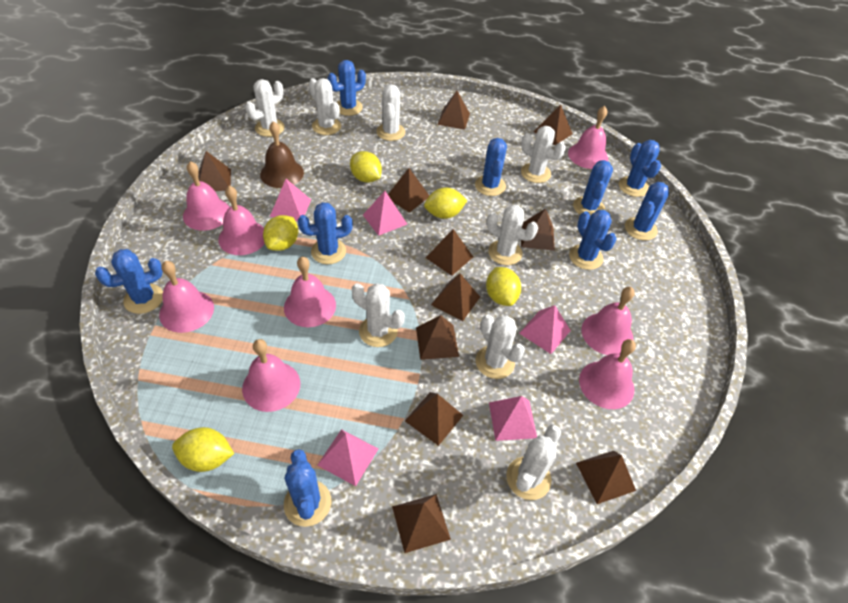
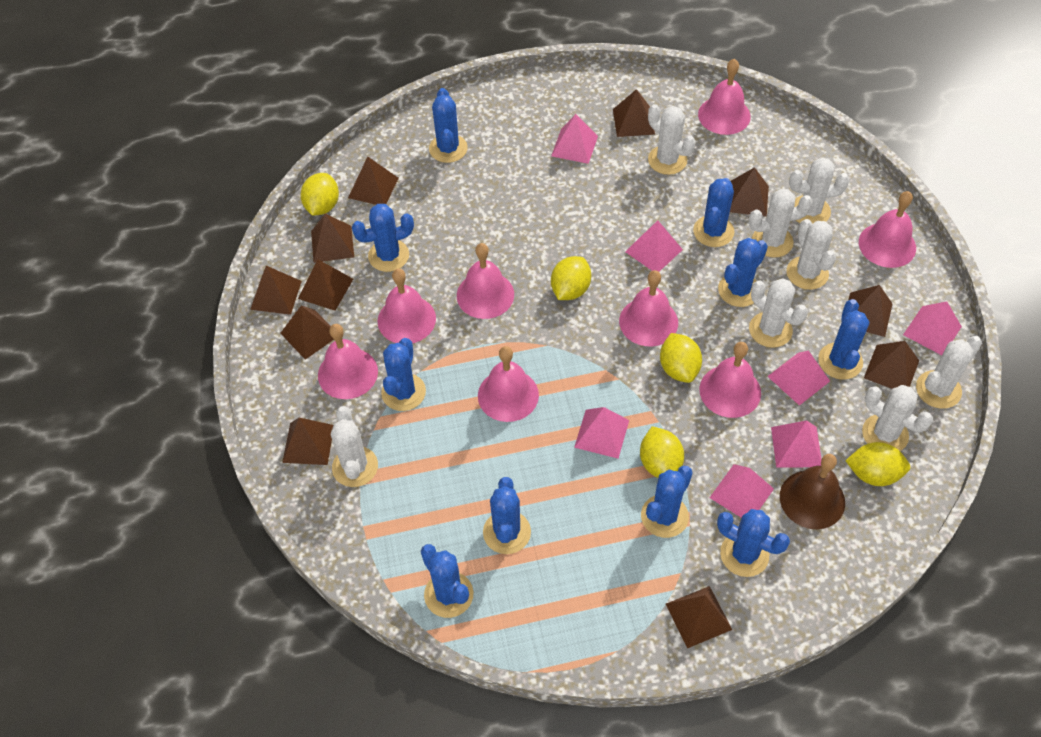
blue cactus: [95,249,163,314] [284,449,331,527] [298,202,353,264] [328,60,366,116] [475,138,507,196] [569,210,617,270] [573,160,613,216] [619,140,661,197] [625,182,669,240] = 9 -> [352,204,414,272] [381,338,426,411] [421,544,474,618] [429,88,468,163] [483,477,531,554] [641,466,693,538] [693,178,734,247] [717,509,790,577] [718,238,768,307] [818,299,869,380] = 10
pink pyramid: [270,179,311,221] [317,429,378,486] [363,191,407,236] [489,396,537,441] [519,305,571,354] = 5 -> [551,114,598,164] [574,407,629,459] [625,220,683,272] [710,464,774,518] [767,351,830,406] [771,420,822,468] [903,301,962,355] = 7

